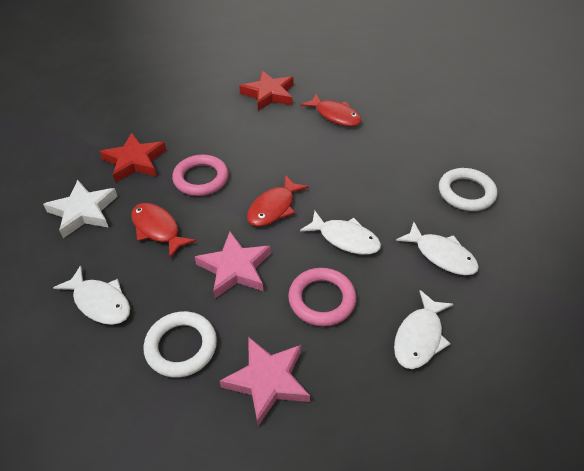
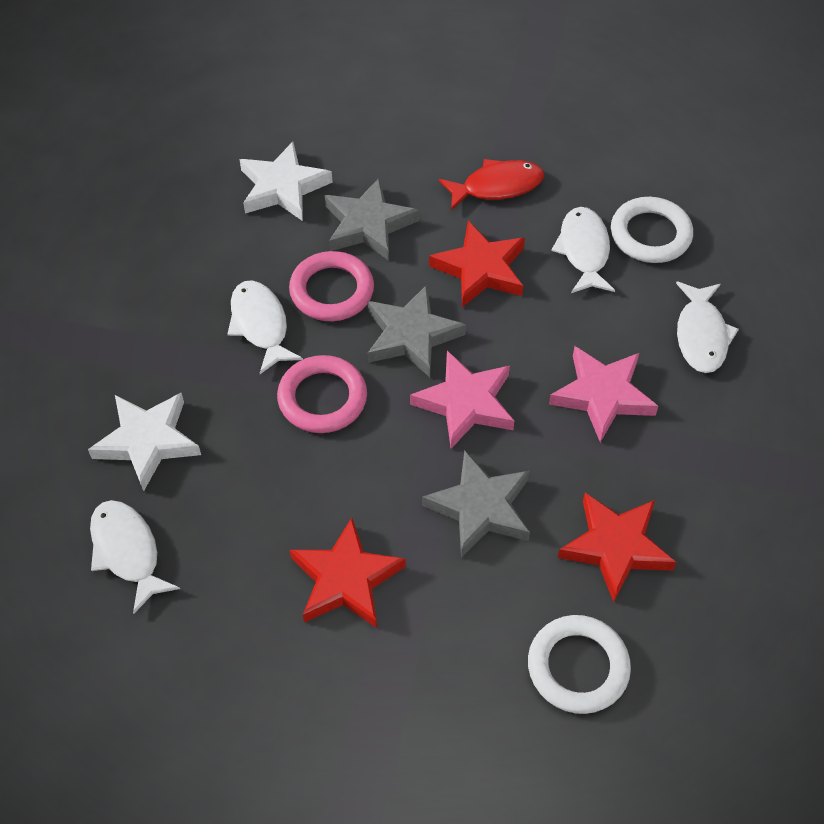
grey star: none = 0 -> [325,178,419,261] [367,285,466,377] [422,450,530,558] = 3
red fish: [131,203,196,258] [247,175,309,226] [300,93,361,126] = 3 -> [439,159,544,210] = 1
red star: [100,133,166,183] [239,70,294,111] = 2 -> [290,517,406,628] [429,221,525,307] [558,493,676,602] = 3
white star: [43,180,118,238] = 1 -> [88,393,201,491] [239,142,333,221] = 2

